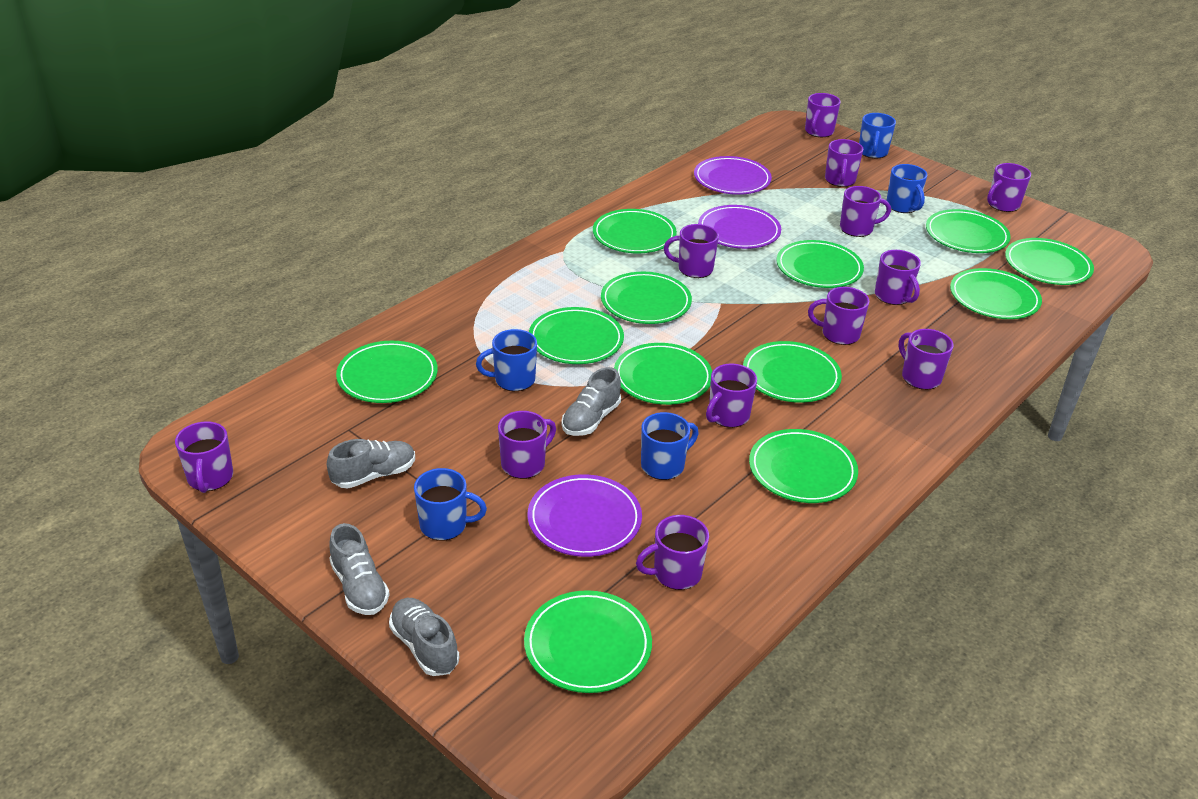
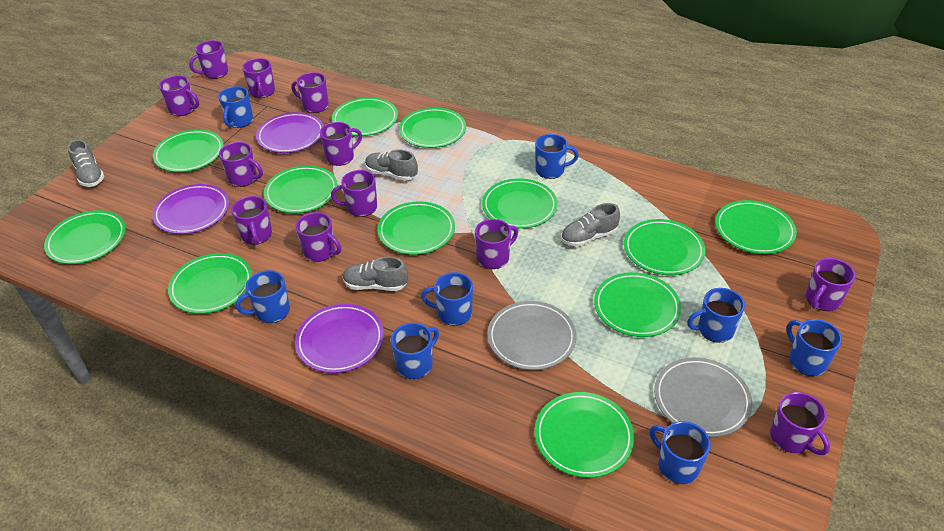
blue mug: [414,468,487,541] [476,329,537,391] [641,412,699,480] [859,113,896,158] [886,164,927,213] = 5 -> [218,86,253,128] [235,270,290,323] [391,323,439,379] [421,272,473,326] [535,134,579,179] [650,421,711,484] [687,288,745,343] [787,319,842,376] = 8
grey plate: none = 0 -> [488,301,576,370] [654,357,752,437] = 2

